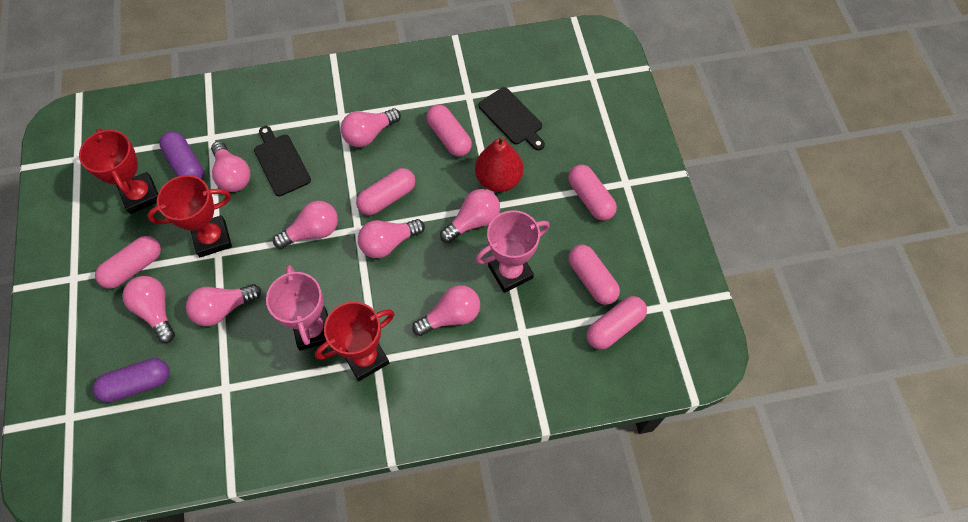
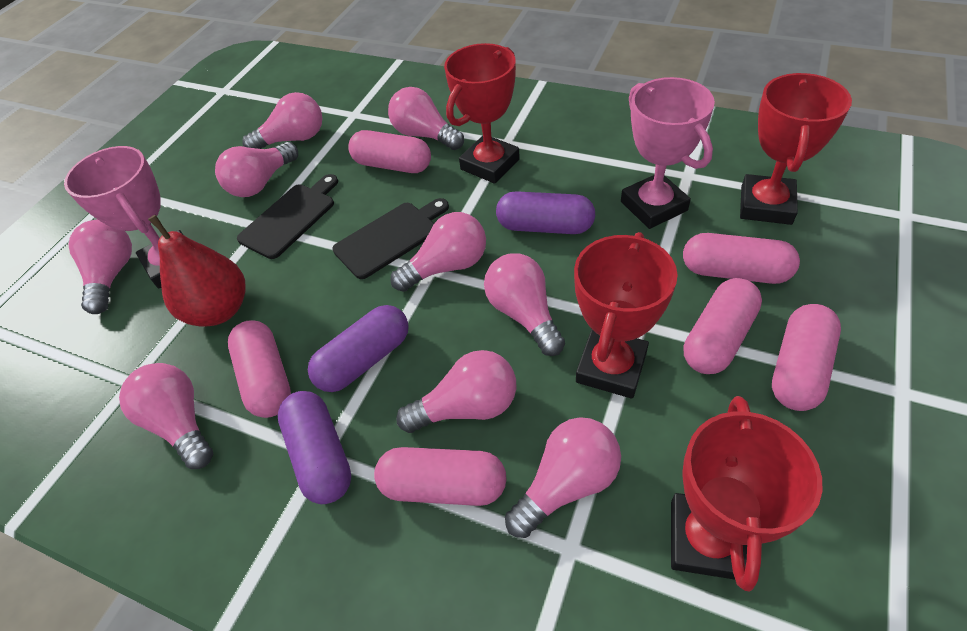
pink light bulb: [122,276,175,343] [186,284,261,326] [211,141,250,192] [273,201,338,249] [341,108,401,147] [358,219,425,258] [412,285,480,336] [440,189,500,243] = 8 -> [69,219,132,314] [119,363,213,469] [215,142,298,197] [242,92,322,149] [388,87,464,150] [390,212,486,292] [396,350,516,433] [484,253,565,356] [505,417,621,538] = 9
purple capsule: [93,358,170,403] [159,132,203,179] = 2 -> [278,391,351,504] [308,305,409,392] [496,191,595,234] = 3
red trophy: [79,128,158,214] [147,175,232,257] [315,302,395,381] = 3 -> [444,43,520,184] [574,232,678,399] [671,396,822,592] [740,73,852,225] = 4

